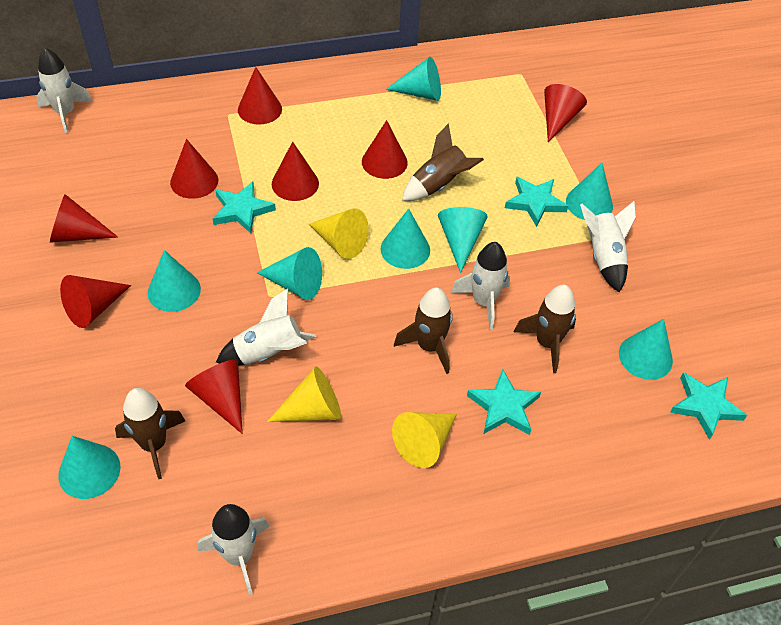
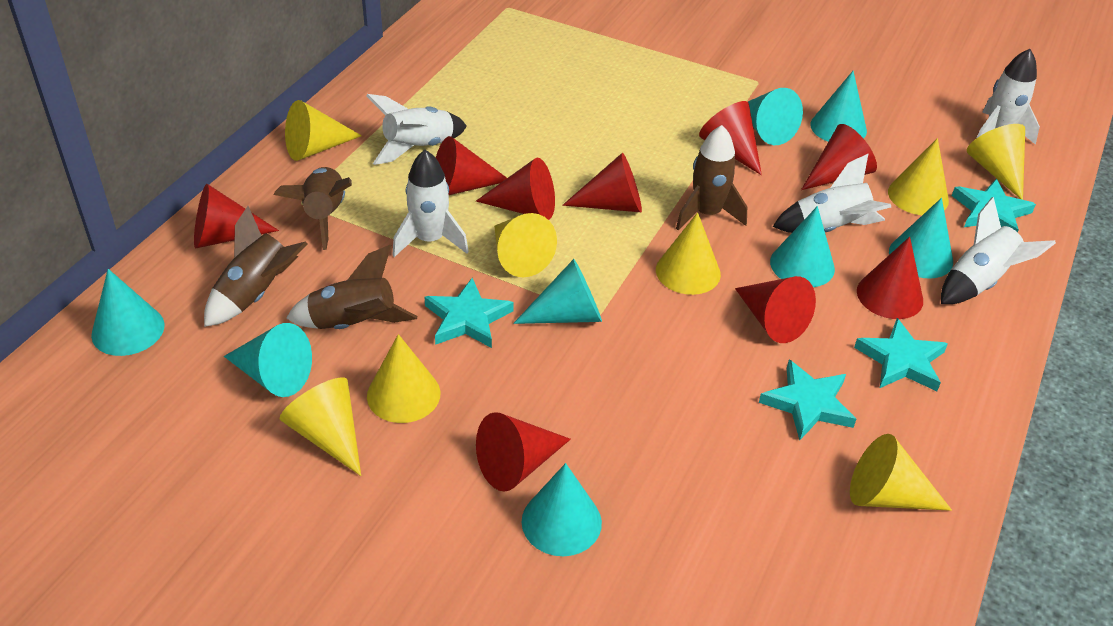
red cone: [50,194,118,243] [60,275,131,328] [170,139,218,199] [185,359,243,434] [238,67,282,125] [272,142,319,201] [362,120,408,179] [544,84,587,142] = 8 -> [194,184,279,248] [436,136,507,195] [476,158,555,220] [476,412,571,492] [562,153,642,212] [699,101,762,175] [735,276,816,343] [801,124,877,190] [857,237,923,319] = 9
yellow cone: [267,367,341,422] [309,208,369,259] [392,412,457,468] = 3 -> [280,377,361,476] [285,100,362,161] [367,334,440,423] [494,213,557,277] [656,212,721,295] [850,434,952,511] [888,138,949,215] [967,124,1025,200] = 8

